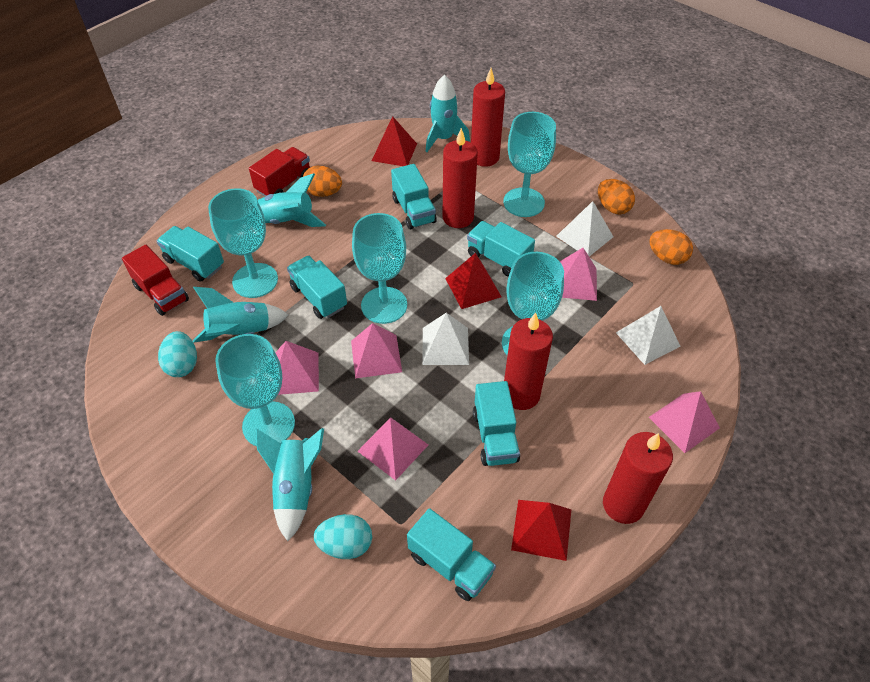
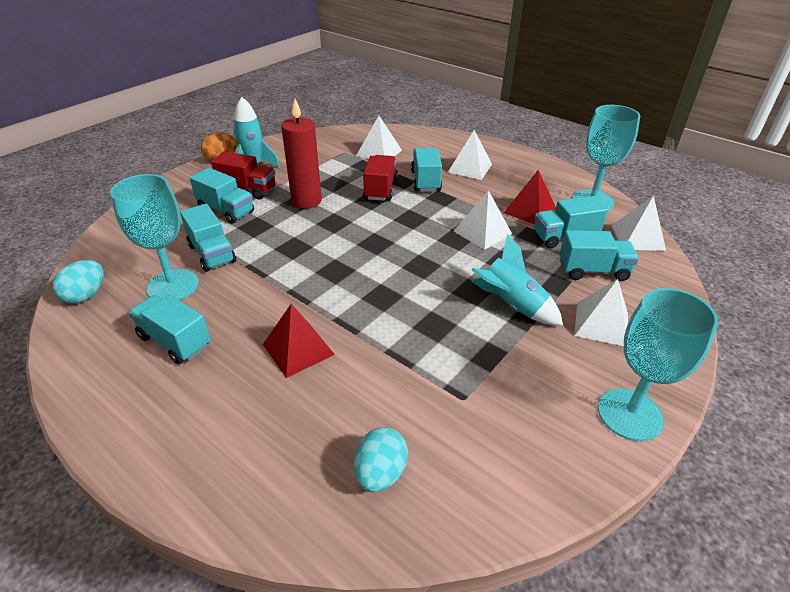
orange egg: [303,166,342,197] [598,179,635,214] [650,229,693,265] = 3 -> [201,133,237,161] = 1
pink pyramid: [275,341,319,395] [351,323,402,378] [358,418,428,481] [560,248,597,301] [649,391,720,453] = 5 -> none = 0
red candle: [443,128,478,228] [471,68,505,167] [504,313,553,410] [603,432,673,524] = 4 -> [281,99,322,209] = 1
red pyramid: [372,116,417,166] [445,253,502,309] [511,500,571,561] = 3 -> [263,304,335,378] [504,170,556,224] = 2
turquoise goblet: [208,188,278,298] [215,334,295,446] [352,213,407,324] [502,252,564,355] [503,112,556,217] = 5 -> [110,174,199,300] [572,105,640,210] [598,288,719,441] = 3
turquoise rocket: [193,287,288,343] [256,428,324,541] [258,173,326,227] [425,75,470,152] = 4 -> [233,97,280,168] [471,234,563,325] = 2
white pyramid: [422,313,469,365] [556,201,613,257] [616,306,681,365] = 3 -> [356,116,402,159] [448,130,492,180] [454,190,512,250] [574,279,628,346] [611,195,666,251] = 5

